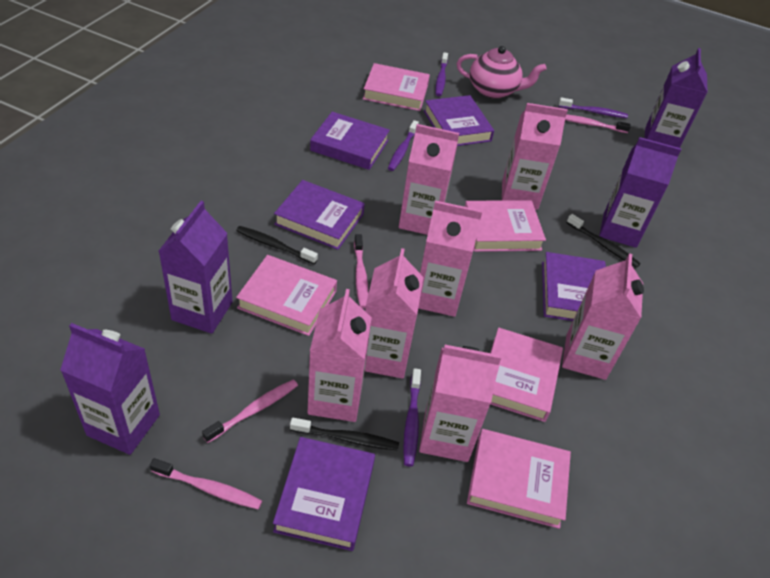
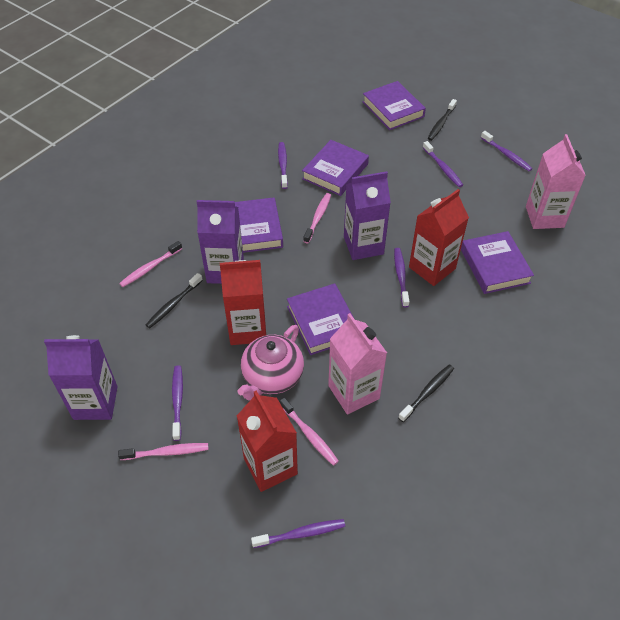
pink book: [236,255,337,336] [363,63,430,111] [465,201,546,252] [467,429,571,529] [490,328,563,422] = 5 -> none = 0
pink carton: [308,289,372,422] [365,248,424,379] [399,124,459,235] [418,200,482,317] [419,345,501,462] [502,103,568,210] [562,253,644,380] = 7 -> [328,313,387,415] [526,134,586,229] = 2
purple carton: [60,323,160,455] [159,201,233,334] [599,137,681,248] [645,48,707,148] = 4 -> [44,335,118,420] [197,200,244,284] [344,171,391,260] = 3
purple toothbrush: [388,120,419,171] [403,368,421,467] [435,52,448,96] [558,98,628,118] = 4 -> [172,365,183,441] [251,519,345,548] [278,142,288,189] [394,248,410,307] [423,141,463,187] [481,131,533,171] = 6
red carton: none = 0 -> [220,260,266,345] [237,391,298,492] [409,189,469,286] = 3

